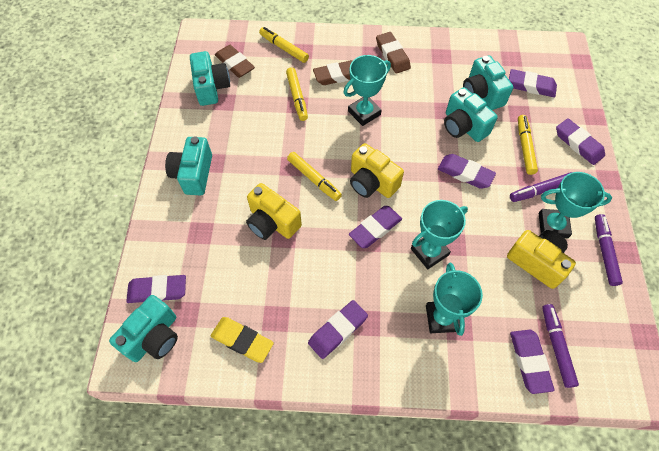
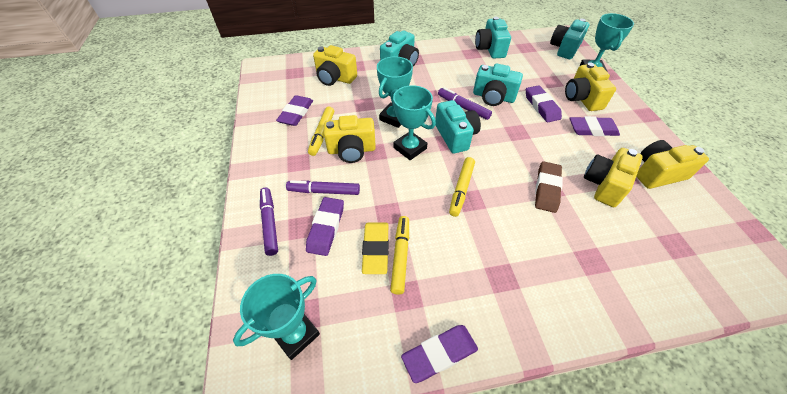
brown eraser: [215,45,255,78] [313,60,353,85] [376,32,411,74] = 3 -> [535,161,563,213] = 1
purple eraser: [126,275,186,303] [308,300,368,359] [349,206,402,248] [438,154,496,189] [509,69,557,97] [510,330,554,394] [556,118,605,165] = 7 -> [276,95,313,126] [306,197,344,256] [401,325,478,383] [526,85,562,122] [570,116,620,136] = 5
yellow camera: [246,183,302,240] [350,143,404,198] [507,230,576,289] = 3 -> [313,45,357,86] [324,115,376,163] [565,63,616,111] [584,148,643,207] [636,140,709,189] = 5
yellow marker: [259,27,309,63] [286,67,308,121] [287,152,342,201] [518,115,538,175] = 4 -> [308,107,334,156] [390,216,409,294] [449,157,475,217] = 3

